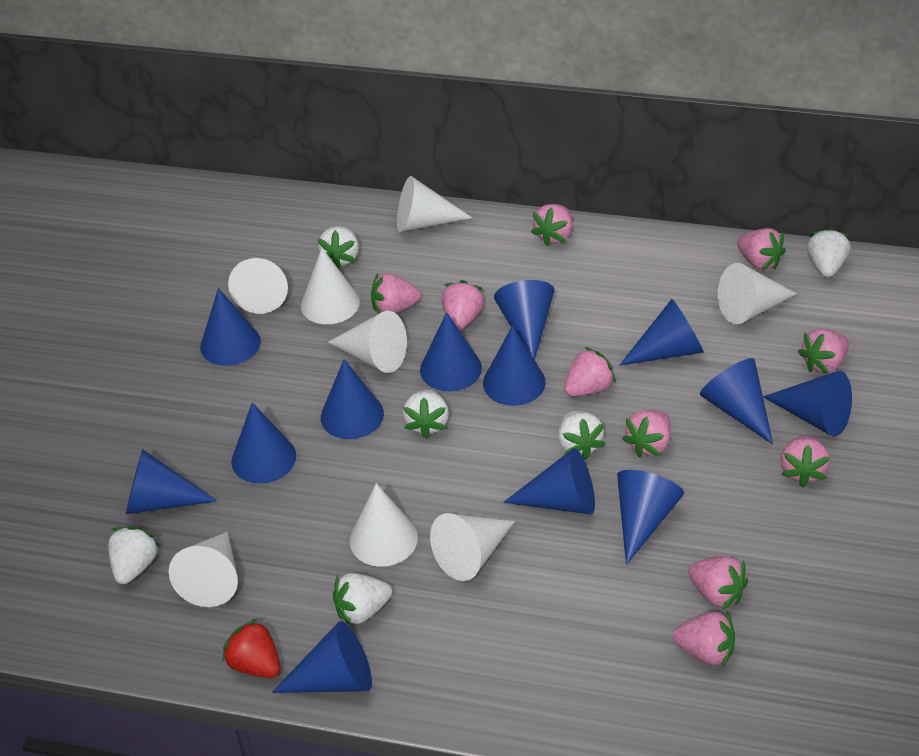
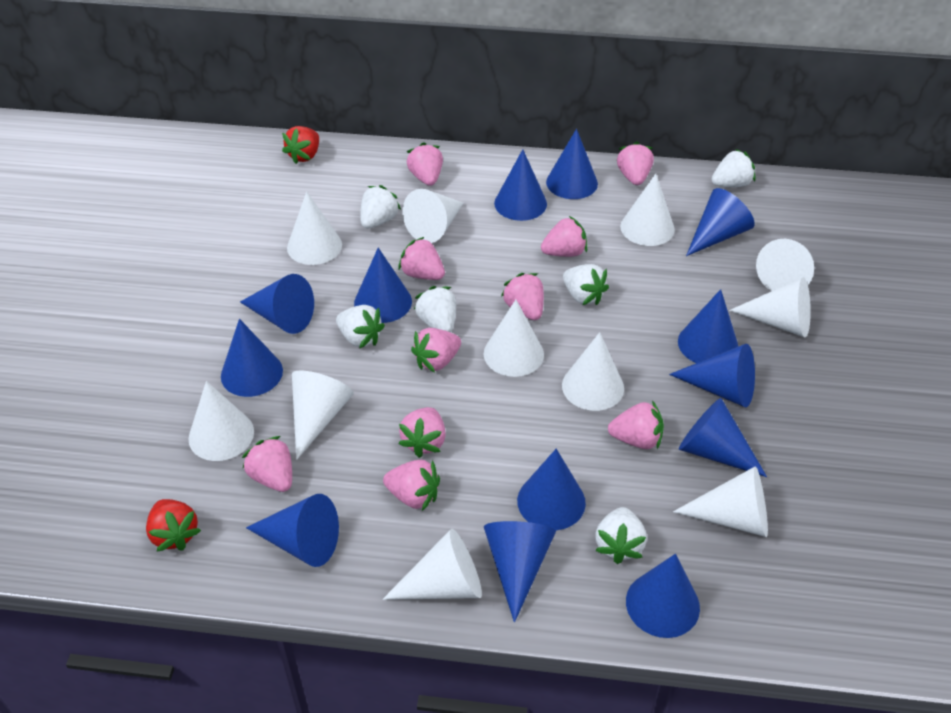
red strawberry: [222,618,281,678] = 1 -> [146,499,201,551] [282,126,319,164] = 2
white cone: [169,532,238,607] [228,258,288,314] [301,248,360,324] [328,311,407,373] [350,483,418,567] [397,176,472,232] [430,513,515,581] [718,263,797,324] = 8 -> [188,381,254,461] [287,192,342,265] [292,370,353,460] [383,529,482,600] [402,189,464,243] [484,300,544,377] [562,332,624,411] [620,174,675,246] [673,466,768,537] [729,277,811,337] [756,239,814,291] = 11

